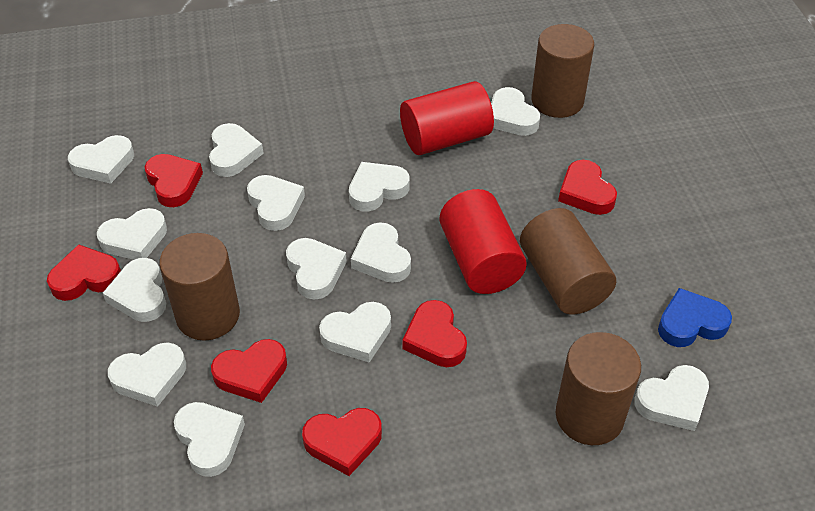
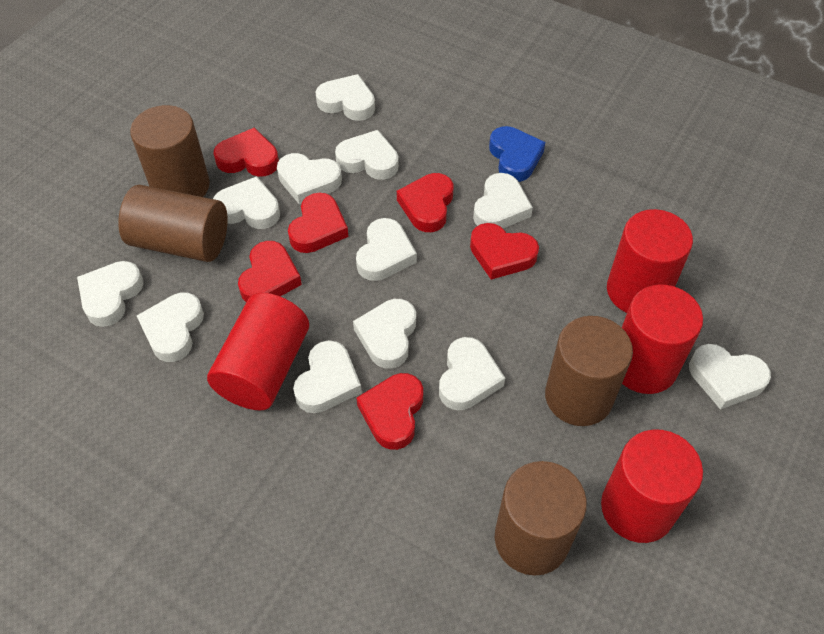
red cylinder: [400,81,494,155] [440,189,527,294] = 2 -> [207,293,309,410] [601,429,703,543] [607,209,693,313] [622,285,703,394] = 4
white heart: [68,135,134,184] [97,208,167,260] [103,258,166,322] [108,342,186,407] [174,402,245,477] [209,123,264,177] [247,175,305,231] [286,238,347,300] [319,302,391,363] [349,162,410,212] [351,222,411,283] [491,87,540,136] [635,365,709,431] = 13 -> [77,261,143,327] [137,292,204,362] [213,176,280,229] [277,153,342,204] [293,340,362,413] [315,74,375,121] [335,130,399,180] [353,299,416,369] [356,218,417,281] [439,337,505,410] [473,173,533,228] [689,344,771,410] = 12

